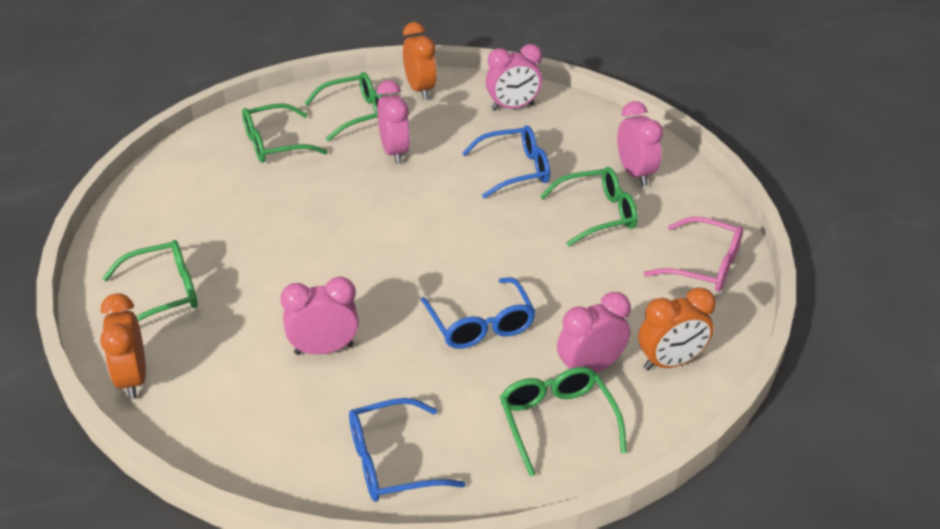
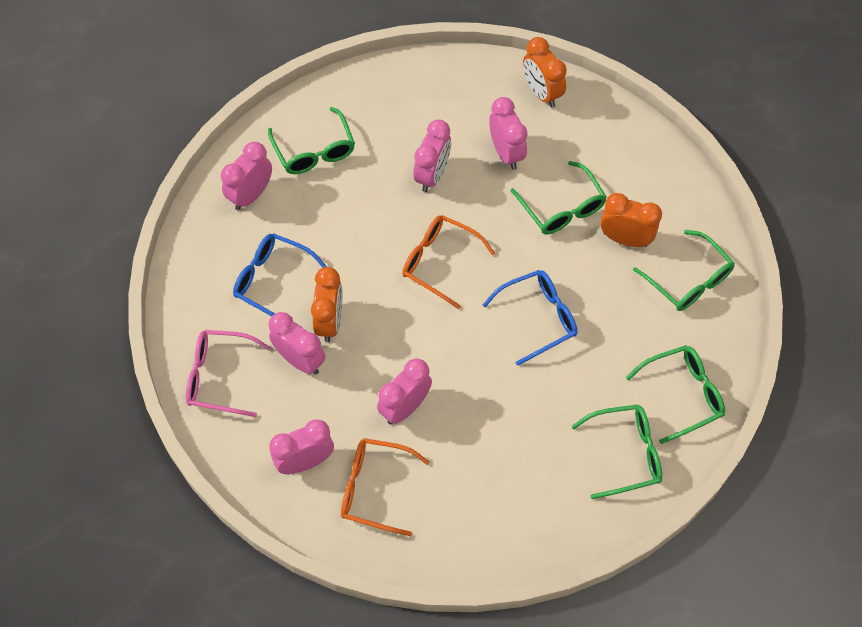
blue glasses: [349,398,465,502] [421,277,536,349] [462,125,550,199] = 3 -> [233,233,327,316] [483,270,577,366] = 2
orange glasses: none = 0 -> [341,438,430,536] [402,215,495,309] = 2
pink clock: [280,277,359,355] [377,80,410,164] [486,44,542,111] [557,292,631,373] [617,101,663,186] = 5 -> [221,142,272,210] [269,312,325,375] [269,419,334,474] [377,358,432,424] [414,119,451,192] [489,97,528,170] = 6

